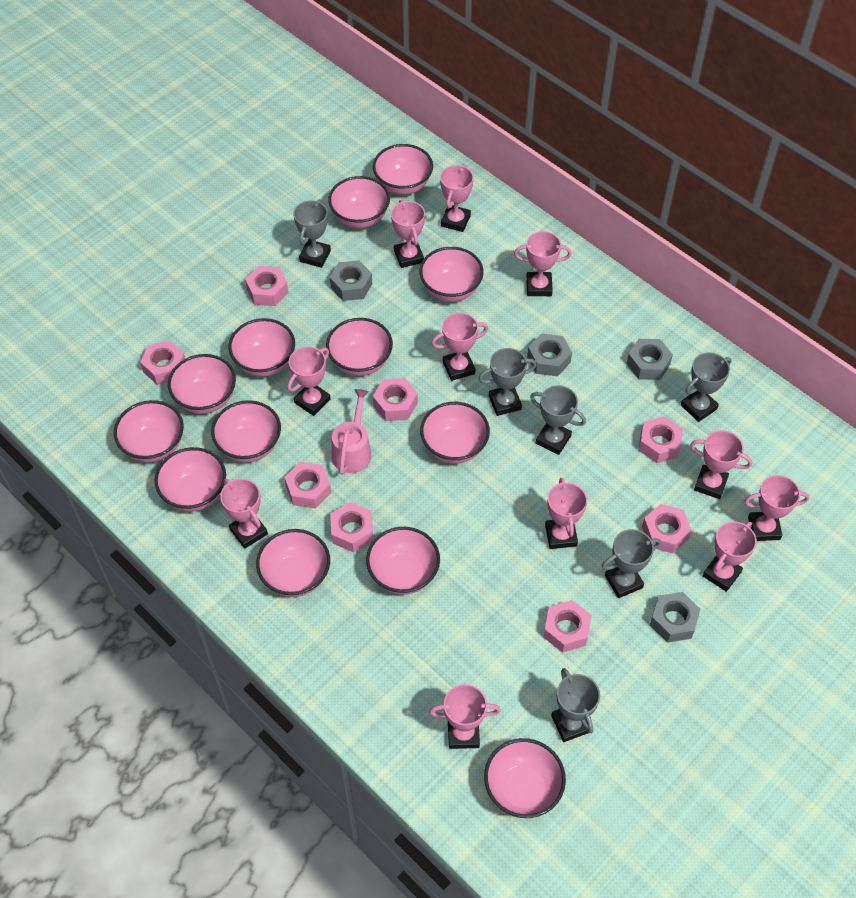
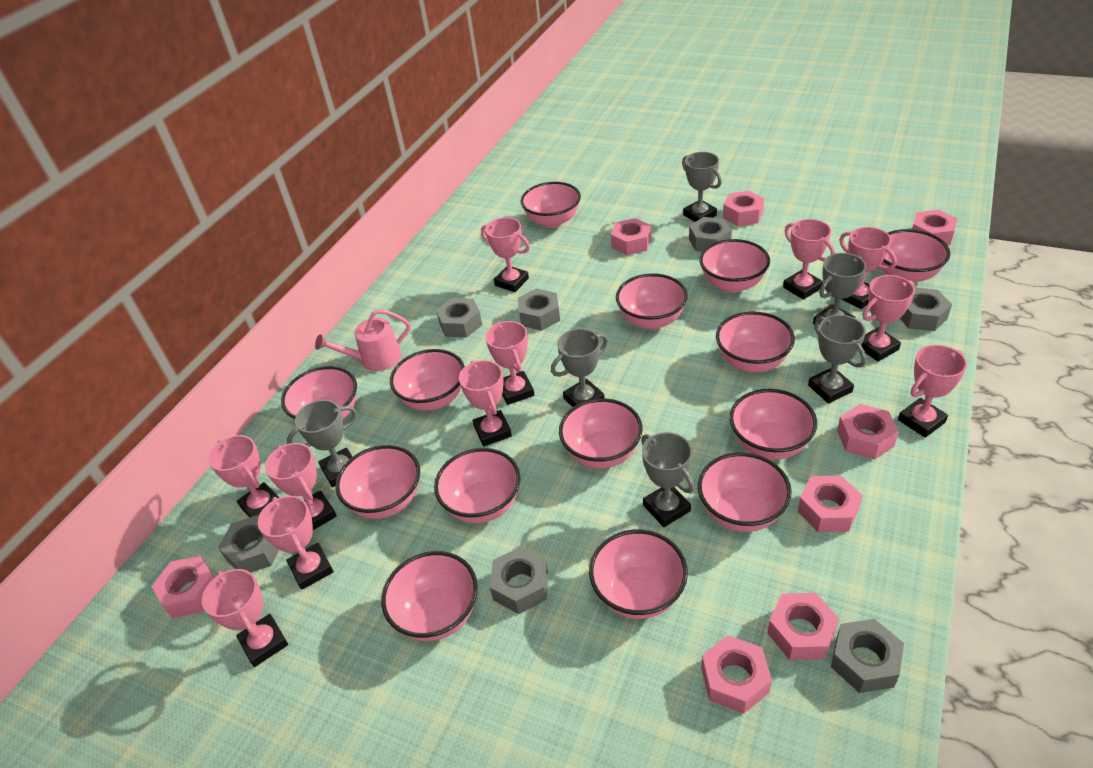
grey nut: [330,260,372,301] [527,333,572,376] [627,339,673,380] [650,592,701,643] = 4 -> [218,515,279,573] [436,298,482,338] [490,547,548,614] [518,289,560,331] [689,217,732,252] [831,619,904,693] [900,288,952,331] = 7
pink bowl: [114,400,184,462] [155,447,226,511] [168,354,236,414] [211,400,281,463] [228,318,295,377] [256,529,330,597] [326,318,393,376] [328,176,390,228] [366,527,440,595] [373,144,433,195] [420,247,484,302] [420,402,490,464] [484,738,566,818] = 13 -> [281,366,357,421] [336,445,420,519] [381,551,478,641] [390,349,465,411] [434,448,521,523] [521,182,581,228] [559,398,643,468] [589,529,688,619] [616,274,688,329] [698,453,792,532] [699,239,770,293] [716,311,795,372] [729,389,817,460] [881,229,950,283] = 14

